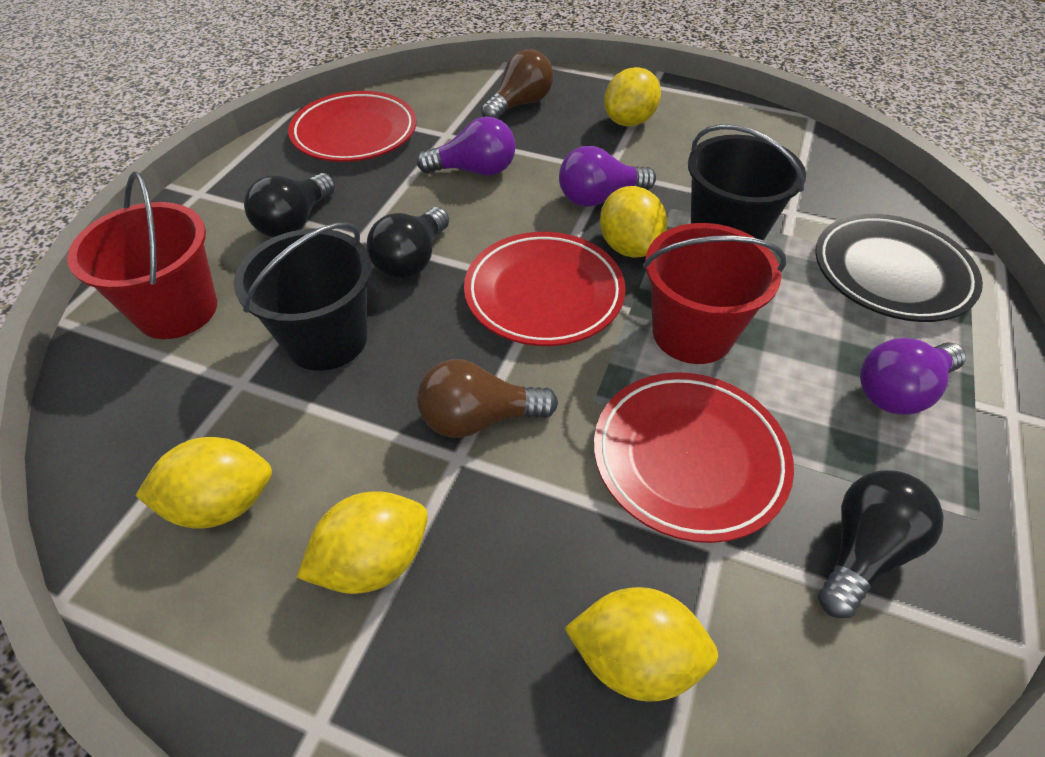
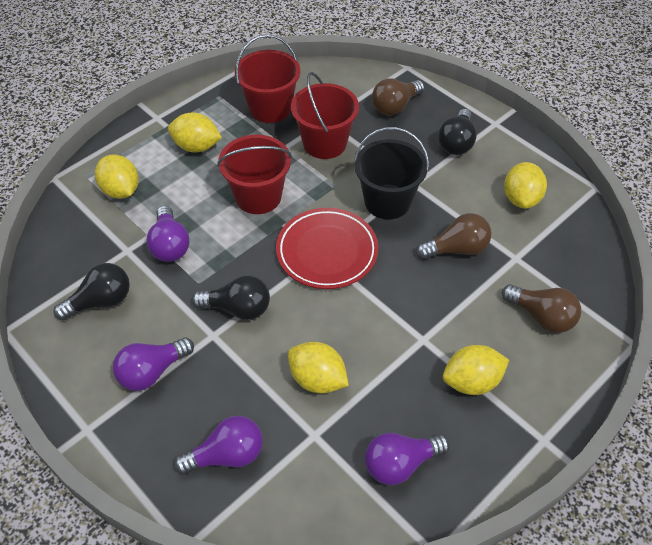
black bucket: [234,222,372,371] [688,124,806,240] = 2 -> [354,127,429,219] = 1
black plate: [815,214,983,322] = 1 -> none = 0
brown light bulb: [417,359,558,438] [481,49,554,119] = 2 -> [372,78,424,115] [416,213,491,259] [502,284,581,333] = 3
purple light bulb: [417,117,516,175] [559,146,656,207] [860,338,966,415] = 3 -> [113,337,194,391] [146,206,189,262] [174,416,263,475] [365,433,450,485] = 4
red bucket: [67,172,217,339] [643,223,786,364] = 2 -> [217,135,292,214] [235,34,300,123] [291,72,359,159] = 3
red plate: [288,91,417,162] [464,232,626,346] [594,372,794,543] = 3 -> [276,208,378,289] = 1

